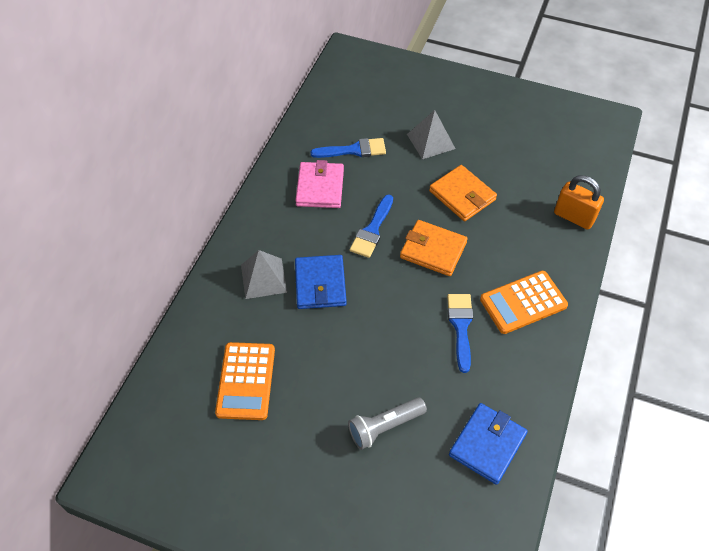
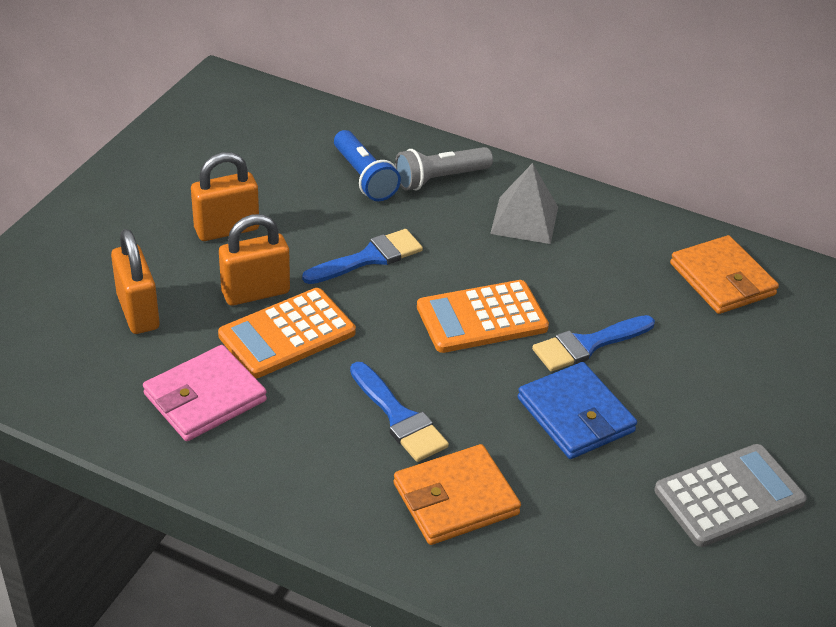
blue flashlight: none = 0 -> [334,130,401,201] = 1
blue wallet: [295,255,347,309] [449,403,528,485] = 2 -> [518,362,637,459] = 1
grey calculator: none = 0 -> [654,444,807,547] = 1
grey pyramid: [241,250,287,299] [407,110,456,159] = 2 -> [490,163,558,244] = 1
orange padlock: [554,175,604,230] = 1 -> [111,229,160,334] [191,152,259,241] [219,214,290,306] = 3

